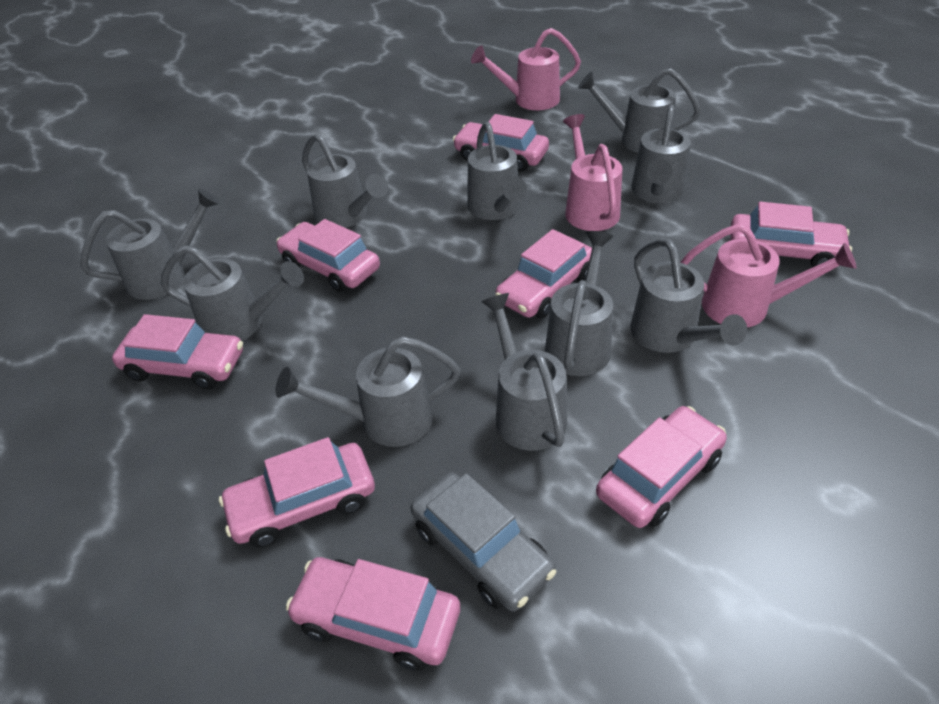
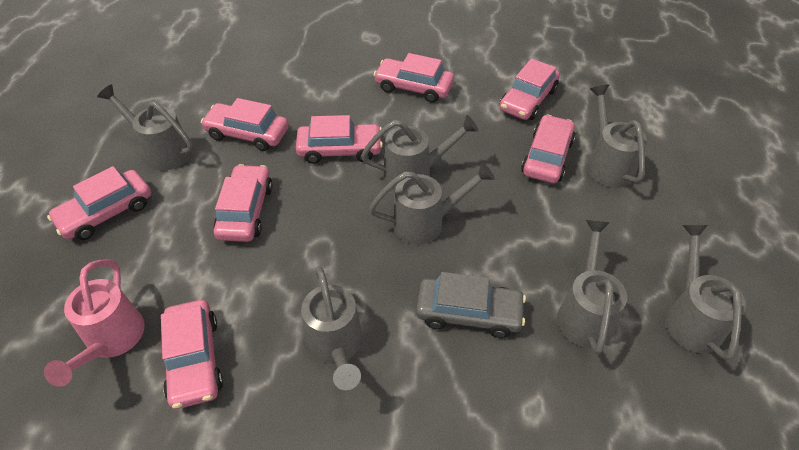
grey watering can: [80,188,220,300] [161,245,304,341] [275,336,460,447] [302,133,388,228] [467,122,527,220] [481,293,567,451] [545,231,613,376] [578,68,701,153] [630,238,747,353] [631,105,691,203] = 10 -> [97,84,193,171] [301,266,363,390] [361,115,479,189] [369,162,495,244] [557,220,627,354] [588,85,647,188] [665,225,746,360] = 7
pink watering can: [471,28,581,110] [563,114,622,231] [680,224,857,327] = 3 -> [44,260,145,387] = 1

